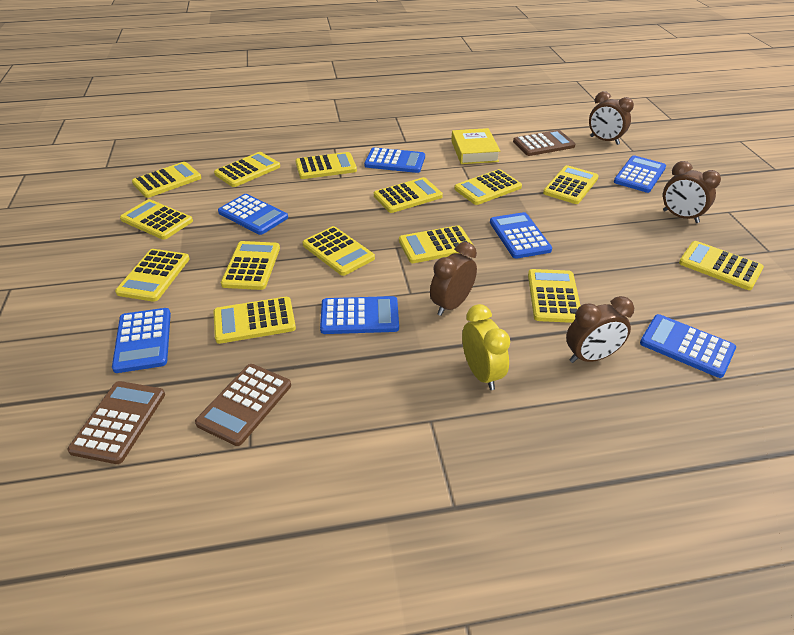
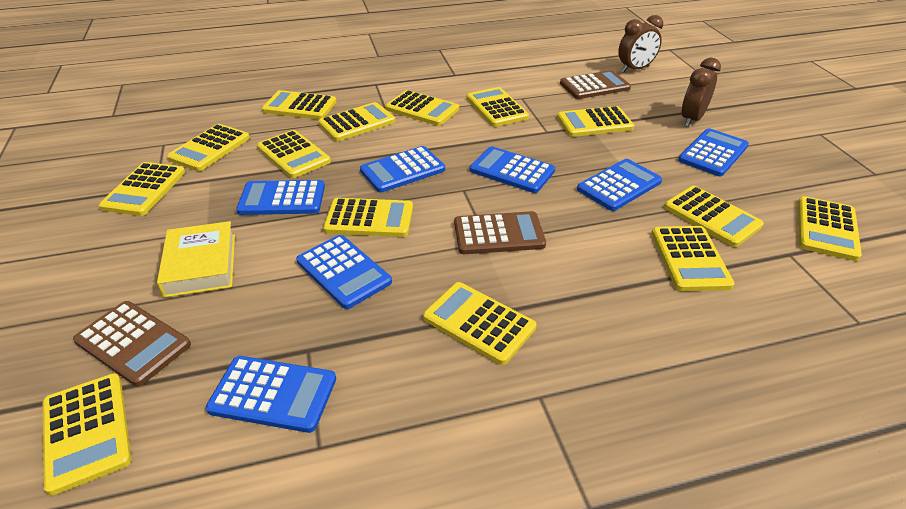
brown clock: [430,242,477,316] [566,296,634,363] [589,91,634,145] [663,161,721,223] = 4 -> [618,15,663,72] [682,58,721,127] = 2
yellow clock: [462,304,510,390] = 1 -> none = 0

